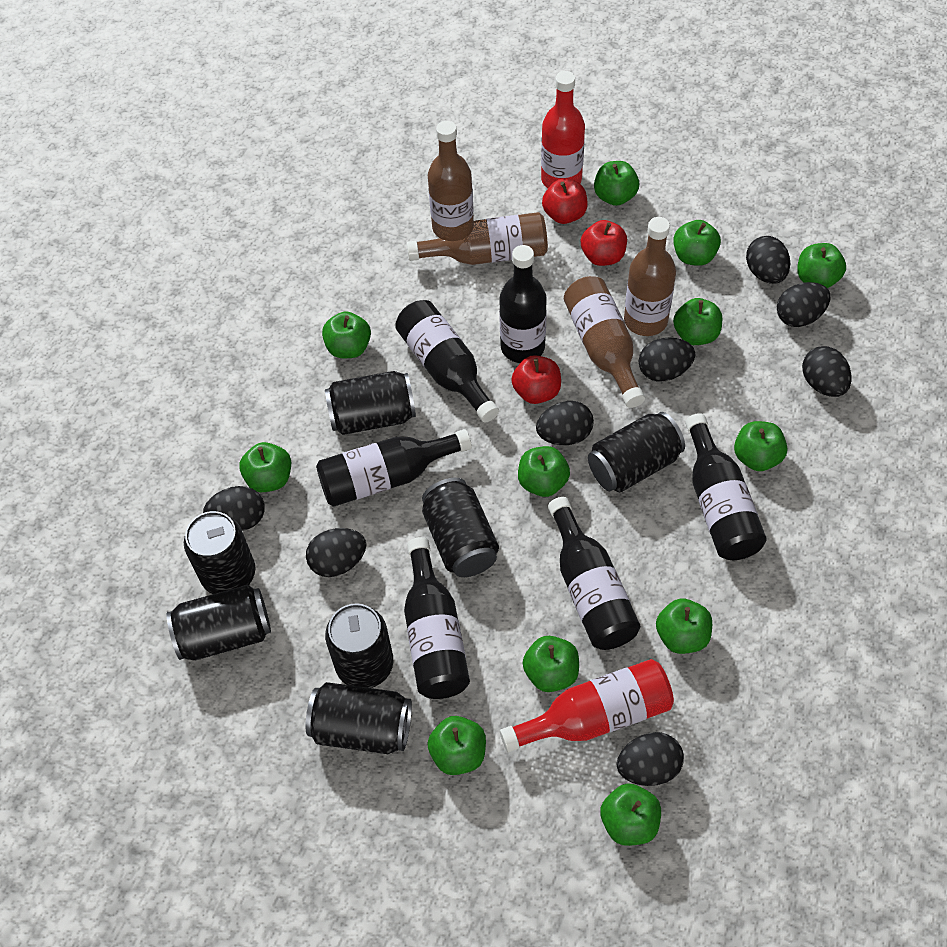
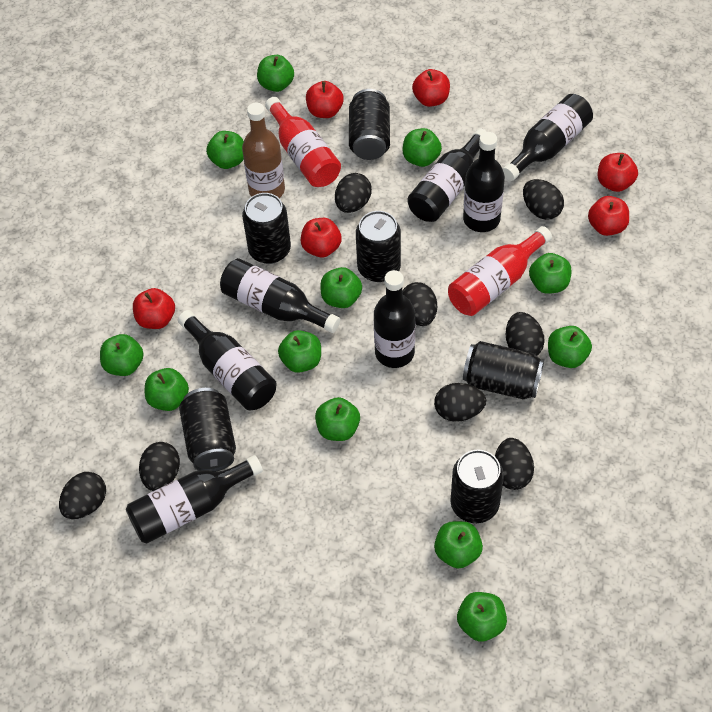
black bottle: [316,429,472,507] [395,300,499,422] [404,537,470,699] [499,245,547,363] [548,497,641,650] [685,413,767,560] = 6 -> [126,455,263,544] [178,310,277,410] [220,258,340,333] [374,270,415,368] [407,128,487,222] [463,132,505,232] [503,94,593,181] = 7
black can: [167,585,271,661] [184,511,255,594] [306,682,412,754] [325,371,416,435] [325,603,393,688] [422,478,499,577] [588,412,685,492] = 7 -> [179,388,236,472] [242,193,291,264] [349,89,390,160] [356,211,401,282] [450,449,504,523] [463,341,544,399] = 6
brown bottle: [407,212,548,265] [428,121,474,238] [564,276,645,408] [624,217,676,336] = 4 -> [242,103,285,198] = 1
red apple: [511,355,561,404] [542,179,588,224] [581,220,627,266] = 3 -> [133,288,175,329] [301,218,342,257] [306,81,344,118] [412,69,450,107] [588,196,629,236] [598,153,638,192] = 6

